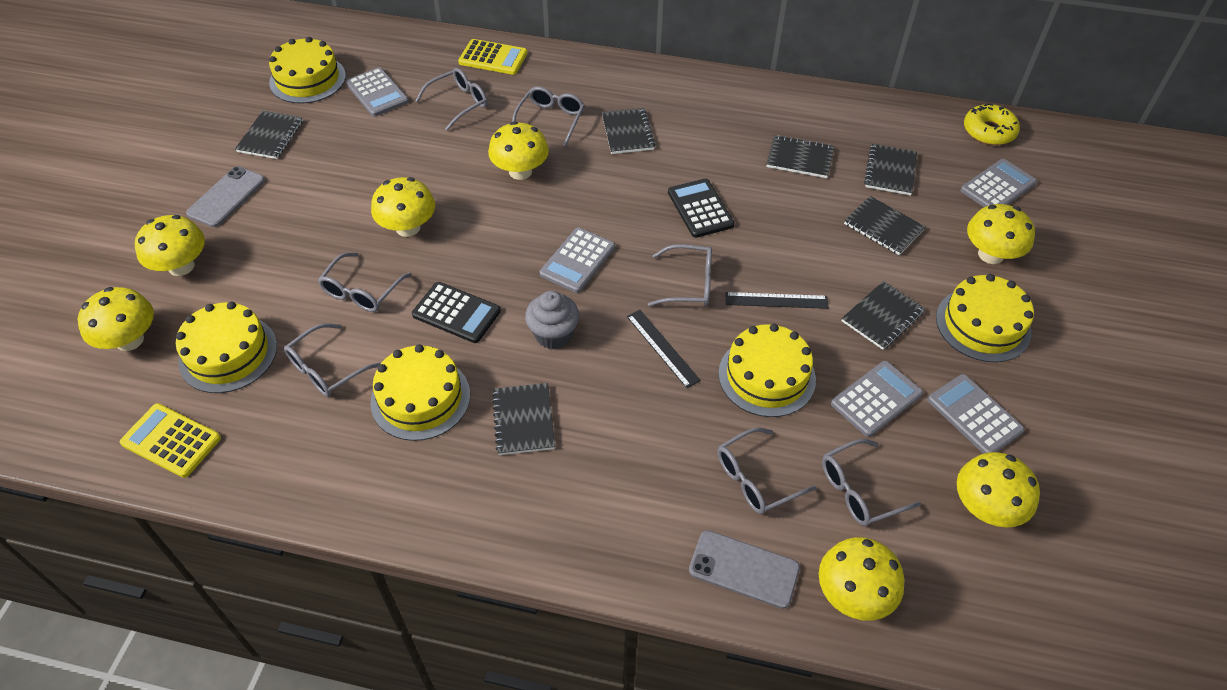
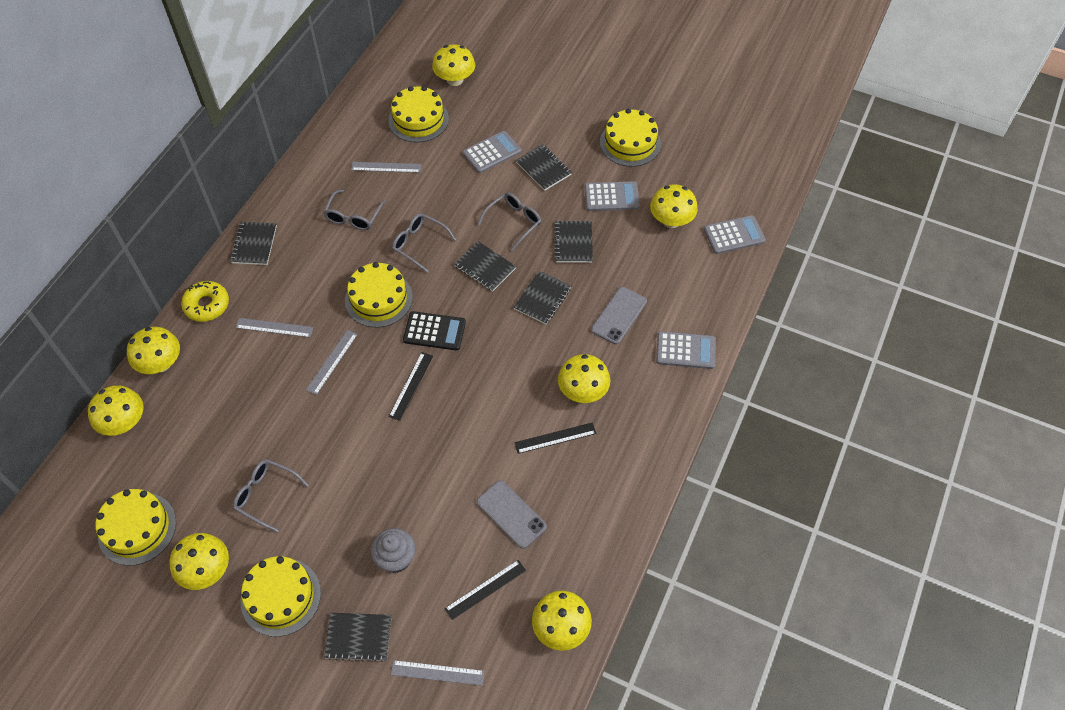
black calculator: [412,282,501,343] [668,178,734,238] = 2 -> [403,311,466,350] = 1
black notebook: [235,111,303,159] [492,383,555,455] [602,108,656,154] [766,135,834,178] [842,281,926,350] [844,196,926,255] [864,144,917,196] = 7 -> [230,222,277,265] [324,613,392,662] [454,241,516,291] [514,271,571,324] [516,144,572,191] [554,221,593,263] = 6
black ruler: [627,310,701,388] [725,292,829,309] = 2 -> [389,352,433,421] [444,560,526,620] [514,422,596,454] = 3
grey calculator: [346,67,409,117] [539,227,615,293] [831,361,923,437] [928,374,1025,454] [960,159,1037,207] = 5 -> [463,131,521,173] [585,181,640,211] [656,331,716,369] [704,215,766,254] = 4
grey glasses: [284,323,381,397] [318,252,411,312] [415,68,488,131] [512,86,585,147] [648,244,712,306] [718,427,817,514] [822,439,921,526] = 7 -> [233,459,309,532] [323,189,386,230] [392,213,456,273] [477,192,541,251] = 4
grey ruler: none = 0 -> [236,318,313,337] [306,330,358,395] [351,162,422,173] [391,660,484,686] = 4
yellow calculator: [120,403,221,478] [458,39,528,75] = 2 -> none = 0

